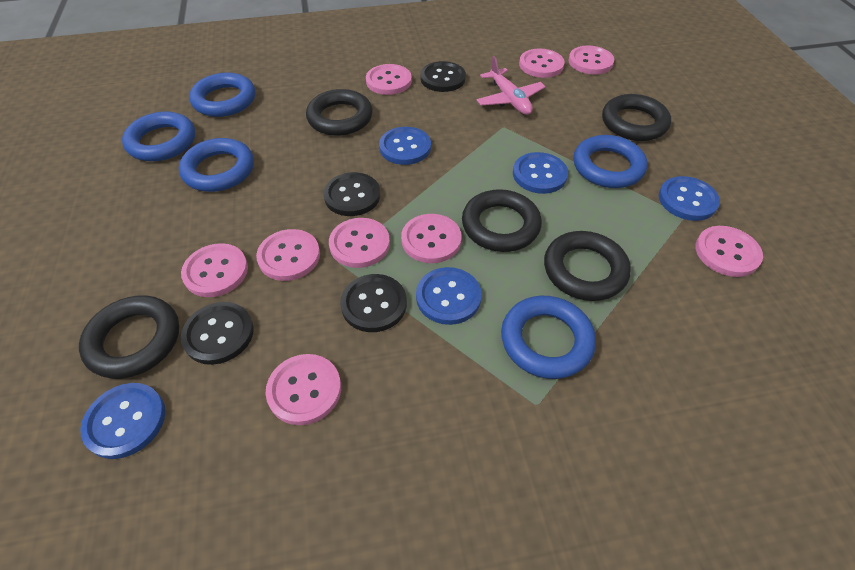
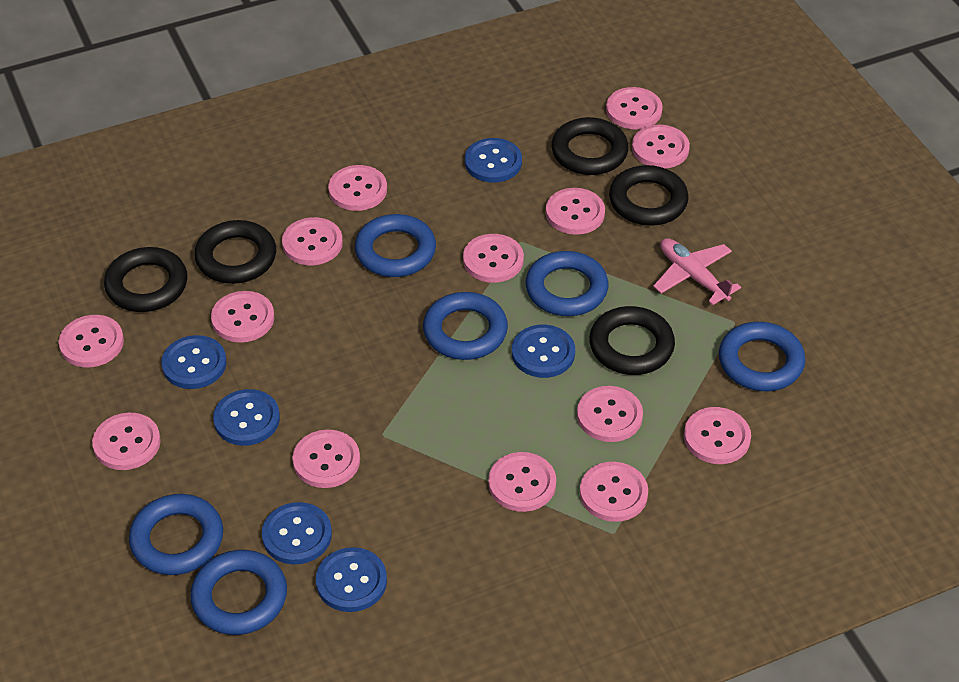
black button: [181,302,254,365] [323,172,380,216] [340,274,407,332] [420,61,466,92] = 4 -> none = 0
blue button: [80,383,165,459] [379,127,431,165] [416,267,482,325] [513,152,568,194] [659,176,720,221] = 5 -> [161,335,227,389] [213,389,280,446] [262,502,332,564] [316,547,387,612] [465,138,522,182] [512,325,575,378] = 6
blue ring: [122,111,195,161] [179,138,254,192] [189,73,255,117] [501,296,596,379] [573,135,648,188] = 5 -> [129,494,223,575] [190,550,287,635] [355,214,436,277] [423,292,508,360] [525,251,608,316] [719,322,805,391] = 6
pink button: [181,243,248,297] [256,229,320,281] [266,354,341,425] [329,218,390,268] [366,64,412,95] [401,214,462,263] [519,49,565,78] [569,46,614,75] [695,226,763,277] = 9 -> [59,315,124,367] [92,413,161,470] [211,291,274,343] [282,217,343,265] [292,430,360,488] [328,165,387,211] [463,234,524,283] [488,452,556,512] [546,188,605,235] [577,386,643,442] [580,462,648,522] [606,87,663,129] [632,125,690,168] [684,407,751,464] = 14

